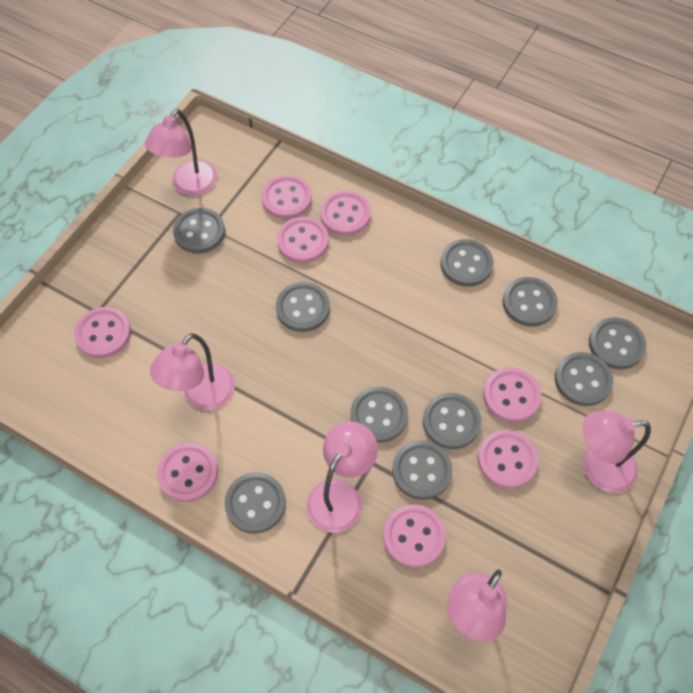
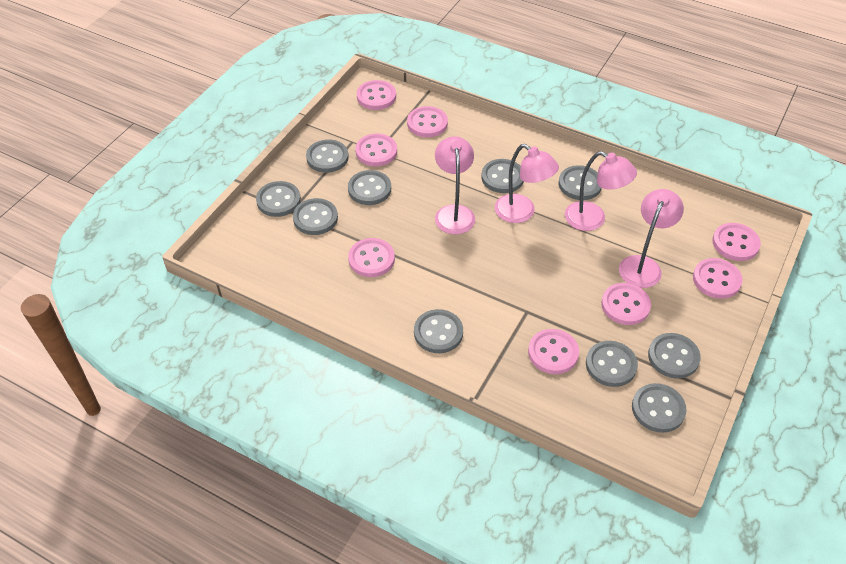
pink lamp: [145,109,217,196] [150,333,235,410] [307,421,378,533] [446,569,508,642] [583,411,651,493] = 5 -> [435,136,475,234] [495,144,559,223] [565,151,637,231] [619,189,684,288] = 4

